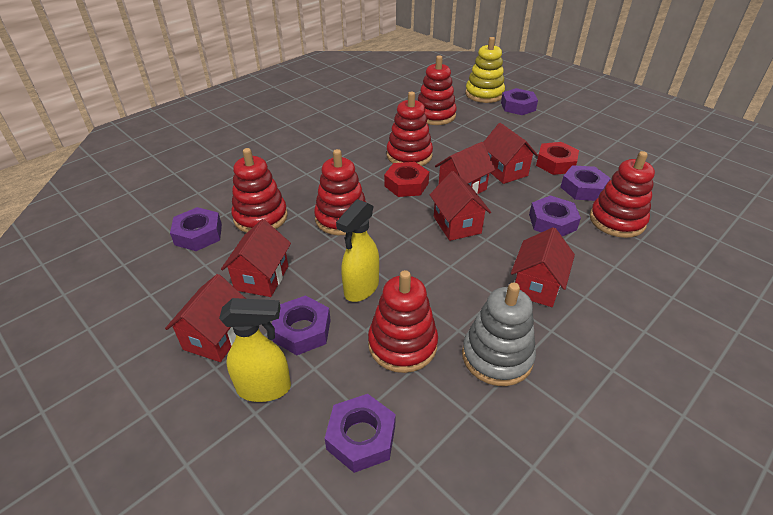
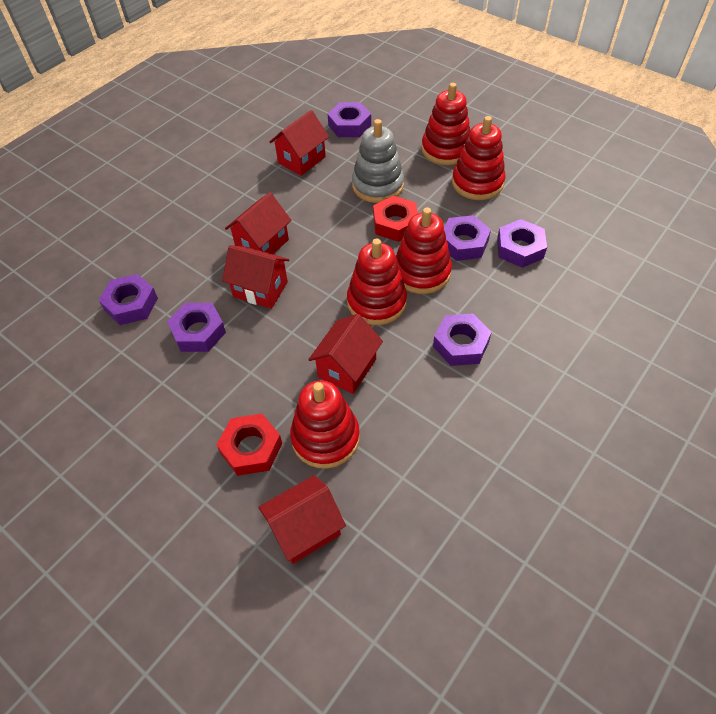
red house: [165,274,246,362] [221,219,291,297] [430,171,491,241] [435,142,495,194] [484,123,538,184] [511,227,575,307] = 6 -> [222,245,289,309] [225,192,291,254] [258,475,346,564] [270,110,329,176] [308,314,383,394] = 5
red stacking toy: [231,148,288,233] [314,149,367,235] [368,270,438,373] [387,92,433,166] [418,55,457,125] [590,151,655,238] = 6 -> [290,380,360,469] [347,238,407,325] [396,208,452,294] [421,83,470,165] [452,116,506,200] = 5
yellow spray bottle: [219,298,291,402] [336,199,379,302] = 2 -> none = 0
yellow stacking toy: [465,37,505,103] = 1 -> none = 0

